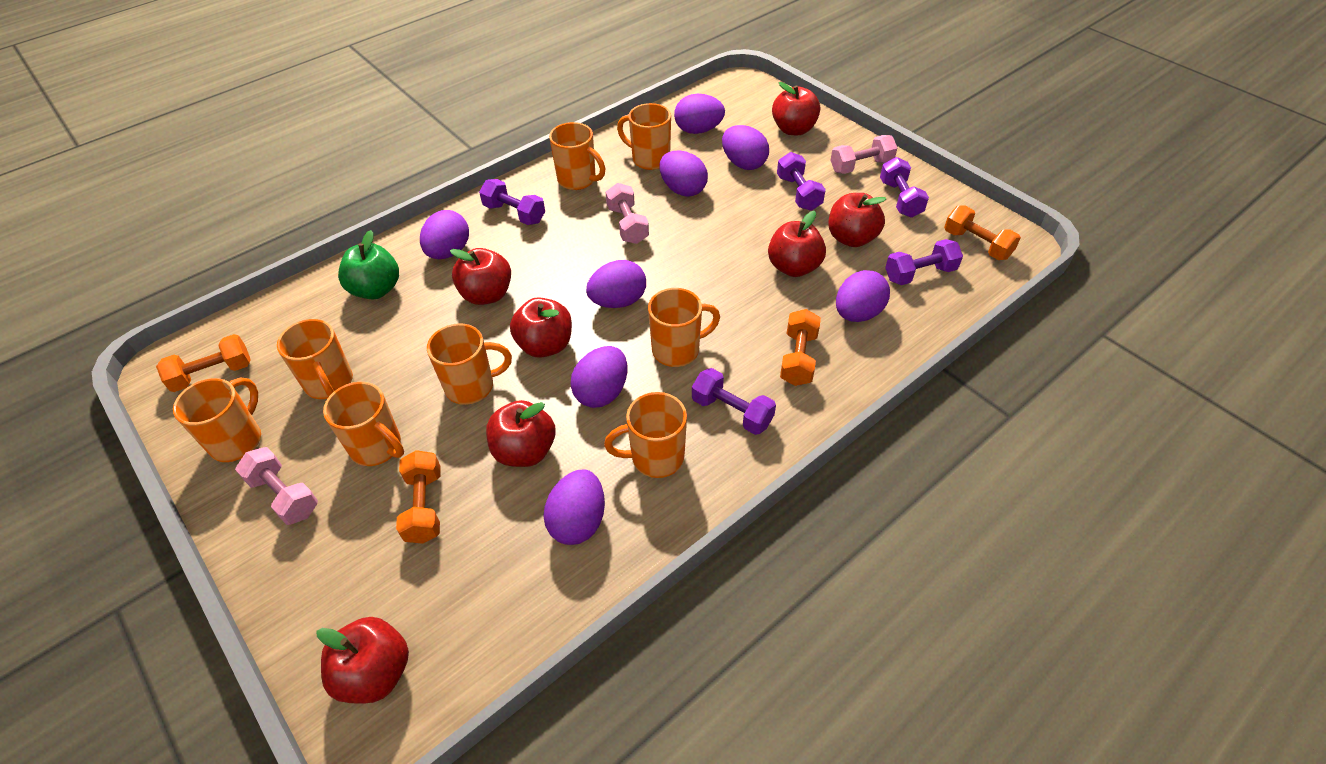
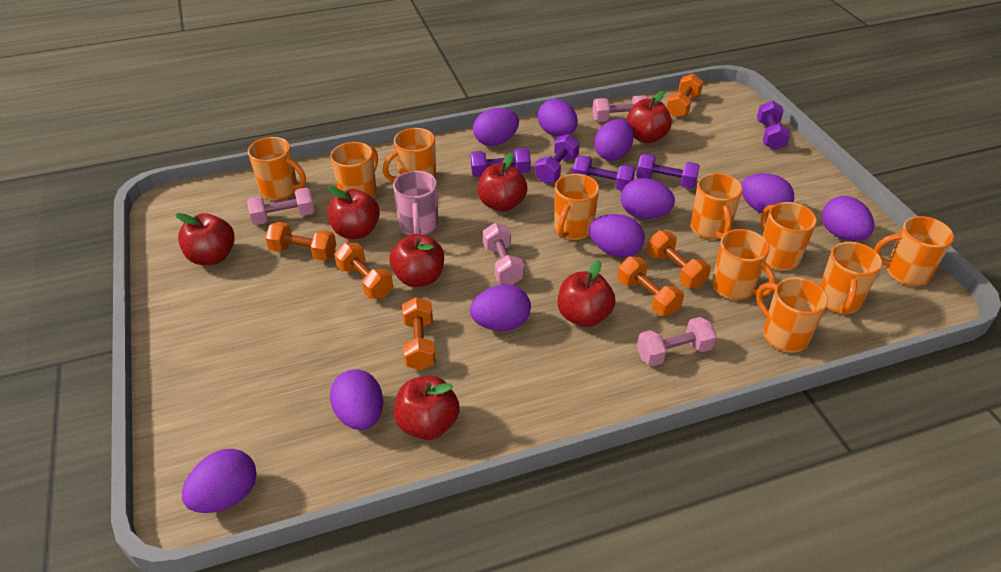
green apple: [338,230,399,299] = 1 -> none = 0
orange dumbbell: [156,334,251,392] [396,450,441,544] [780,309,821,386] [944,205,1021,260] = 4 -> [265,222,336,261] [334,243,393,299] [402,297,436,370] [617,257,684,316] [647,230,711,288] [666,74,703,118] = 6
orange mug: [173,377,261,462] [277,319,353,399] [323,382,404,466] [427,323,512,405] [549,122,605,190] [604,392,687,478] [617,103,671,170] [648,288,720,367] = 8 -> [248,137,306,200] [330,142,378,199] [383,128,436,182] [554,174,599,240] [691,173,743,239] [712,229,776,300] [756,277,828,353] [761,202,817,271] [820,242,882,315] [874,216,954,286] = 10
pink dumbbell: [235,447,318,525] [606,183,649,244] [830,135,897,174] = 3 -> [247,187,315,225] [483,223,524,285] [592,95,648,122] [637,317,717,366] = 4
pink mug: none = 0 -> [393,171,438,236] = 1
purple egg: [420,210,469,259] [543,470,605,545] [570,346,627,408] [586,260,646,308] [659,150,708,197] [674,94,725,134] [722,125,769,170] [836,270,890,322] = 8 -> [182,449,257,513] [330,369,383,430] [470,284,531,331] [473,108,519,146] [538,99,578,136] [589,214,645,258] [594,119,634,161] [621,178,675,219] [741,173,794,214] [822,196,874,241] = 10

